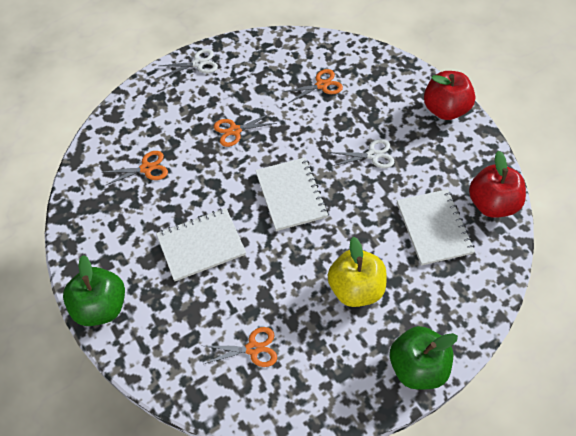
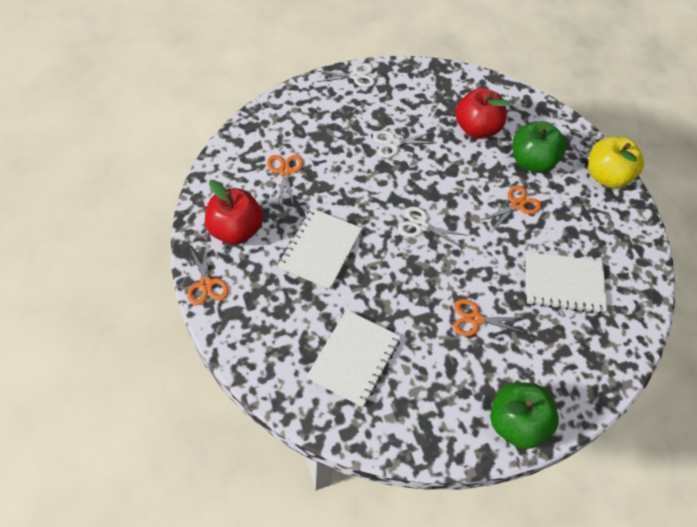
white scissors: [159,49,218,77] [329,139,394,168] = 2 -> [317,63,375,87] [373,130,436,158] [398,206,468,248] = 3

